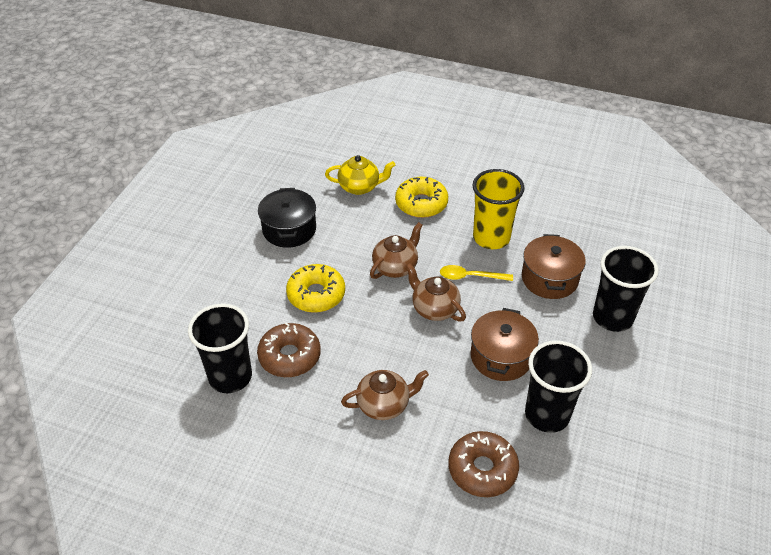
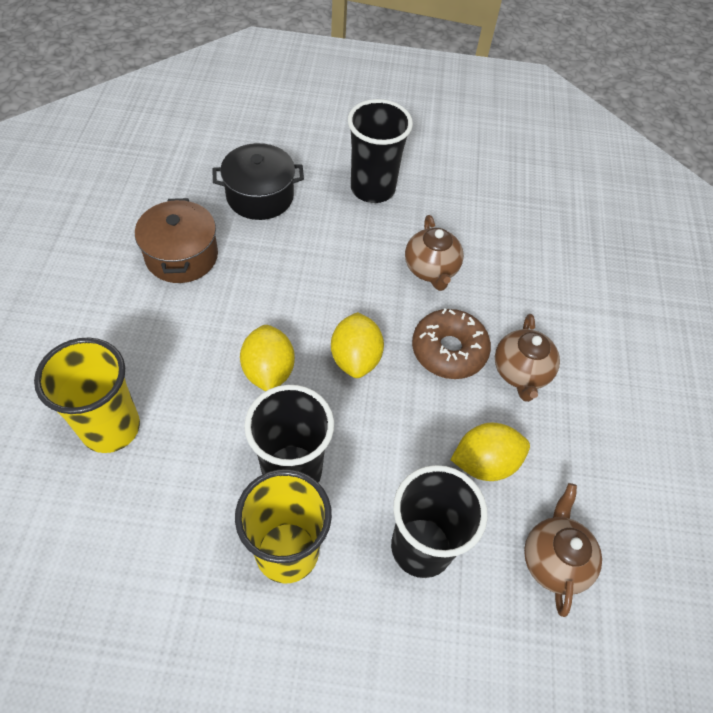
brown donut: [257,322,321,377] [448,431,519,497] = 2 -> [412,308,491,379] = 1
brown pot: [471,308,539,381] [522,234,586,299] = 2 -> [135,198,218,283] = 1
yellow cup: [473,169,525,249] = 1 -> [34,337,140,453] [235,469,332,583] = 2
yellow donut: [286,264,345,313] [395,177,448,218] = 2 -> none = 0
yellow lemon: none = 0 -> [240,325,295,391] [331,312,384,378] [451,423,530,481] = 3
yellow spoon: [440,265,513,281] = 1 -> none = 0
yellow teapot: [325,155,395,195] = 1 -> none = 0

